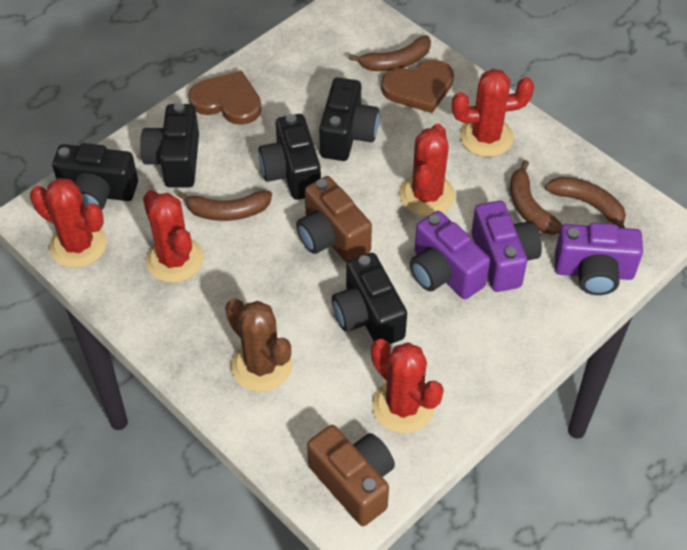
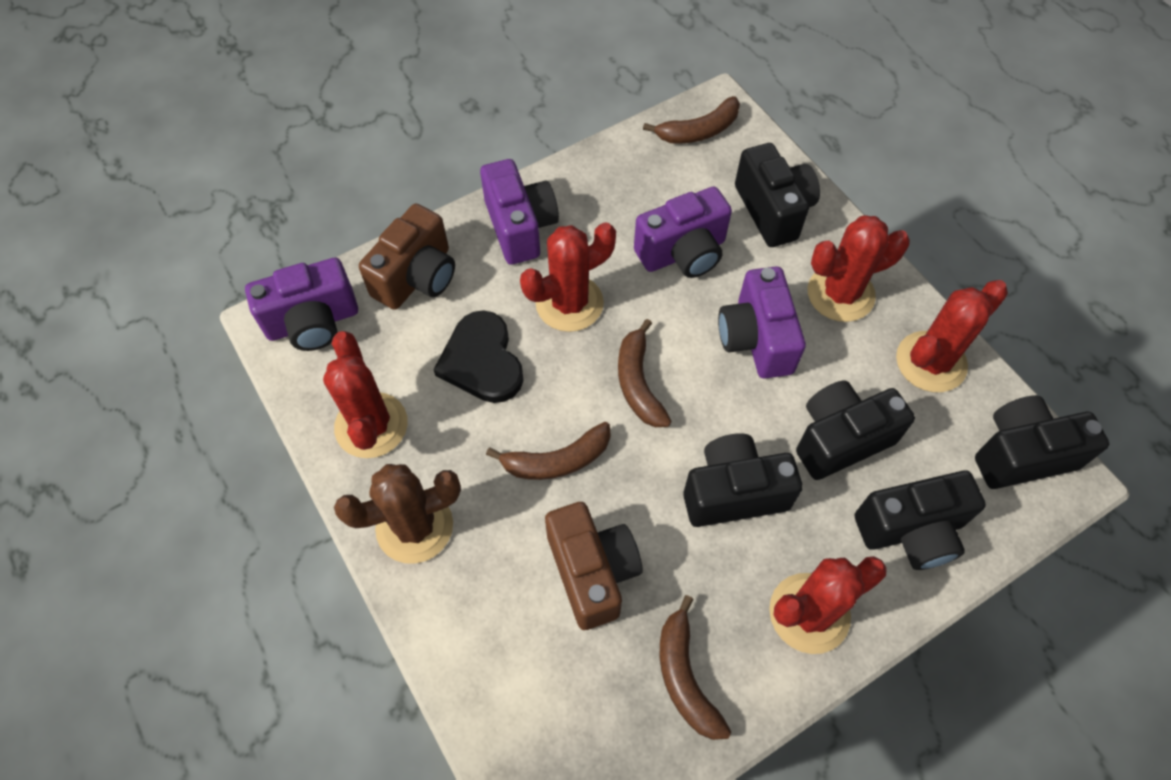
black heart: none = 0 -> [434,310,524,403] = 1
brown heart: [188,71,262,125] [381,60,454,113] = 2 -> none = 0
purple camera: [410,211,490,299] [472,200,542,292] [555,223,643,295] = 3 -> [245,258,358,351] [480,159,559,265] [634,187,732,278] [718,266,806,379] = 4

